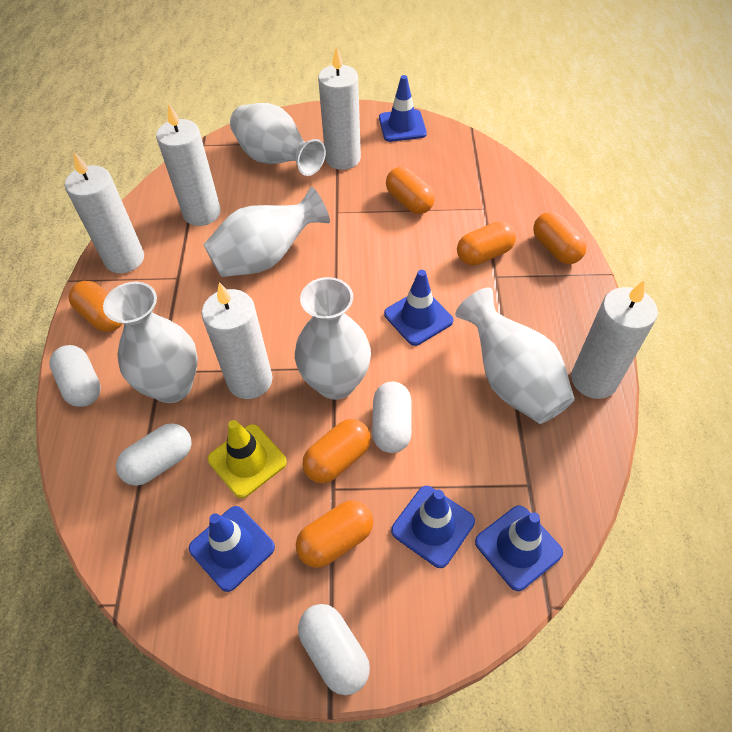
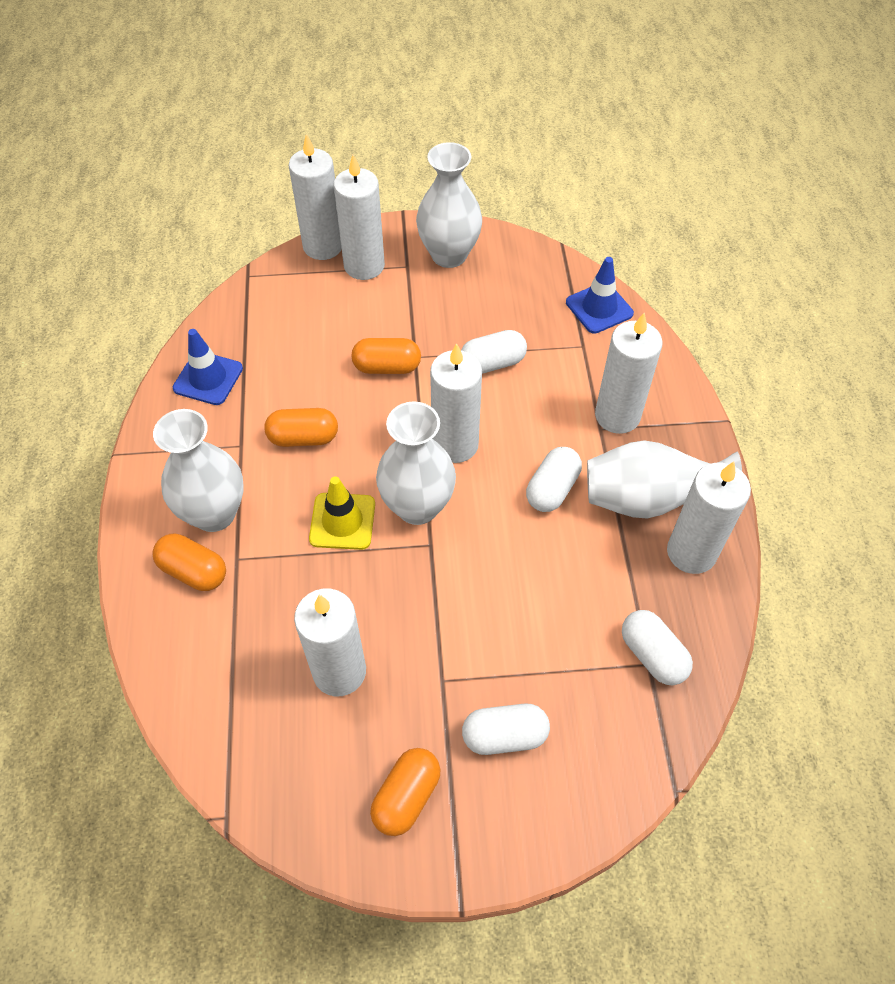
blue traffic cone: [189,506,275,592] [379,75,427,142] [384,270,453,346] [391,486,475,568] [475,506,563,591] = 5 -> [173,329,243,405] [566,257,634,334] = 2
orange capsule: [69,281,122,332] [296,501,373,568] [302,419,371,483] [386,167,435,214] [457,221,516,265] [533,212,587,264] = 6 -> [153,534,226,591] [264,408,338,447] [351,338,421,374] [370,748,441,836] = 4
white candle: [65,152,144,273] [156,103,221,226] [201,282,272,399] [318,47,361,170] [571,280,658,399] = 5 -> [289,134,342,260] [294,588,366,696] [334,155,385,280] [430,343,482,463] [595,313,663,434] [667,462,751,574] = 6
white vase: [103,282,198,403] [203,187,330,277] [230,103,326,176] [295,277,371,400] [455,287,575,424] = 5 -> [153,409,244,532] [376,401,456,525] [416,142,482,268] [587,440,742,519] = 4

